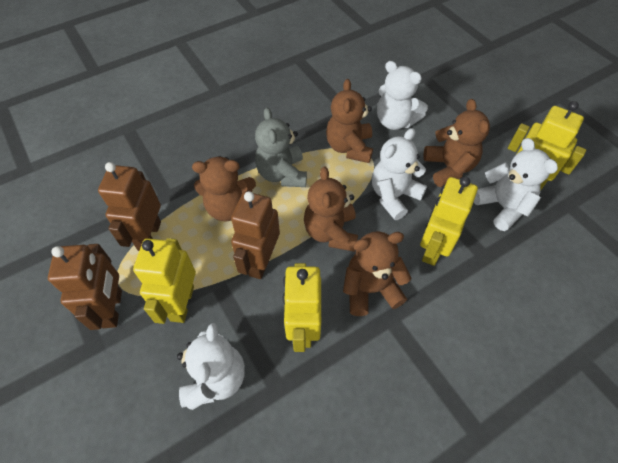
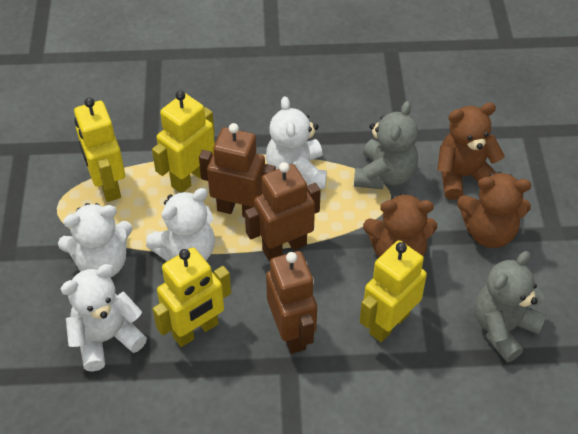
brown teddy bear: [192,156,256,222] [304,167,358,252] [326,79,373,163] [343,231,411,316] [423,99,490,187] = 5 -> [363,193,437,257] [437,103,505,200] [457,172,531,248] = 3
grey teddy bear: [255,107,307,187] = 1 -> [354,101,418,189] [475,251,547,362] = 2

